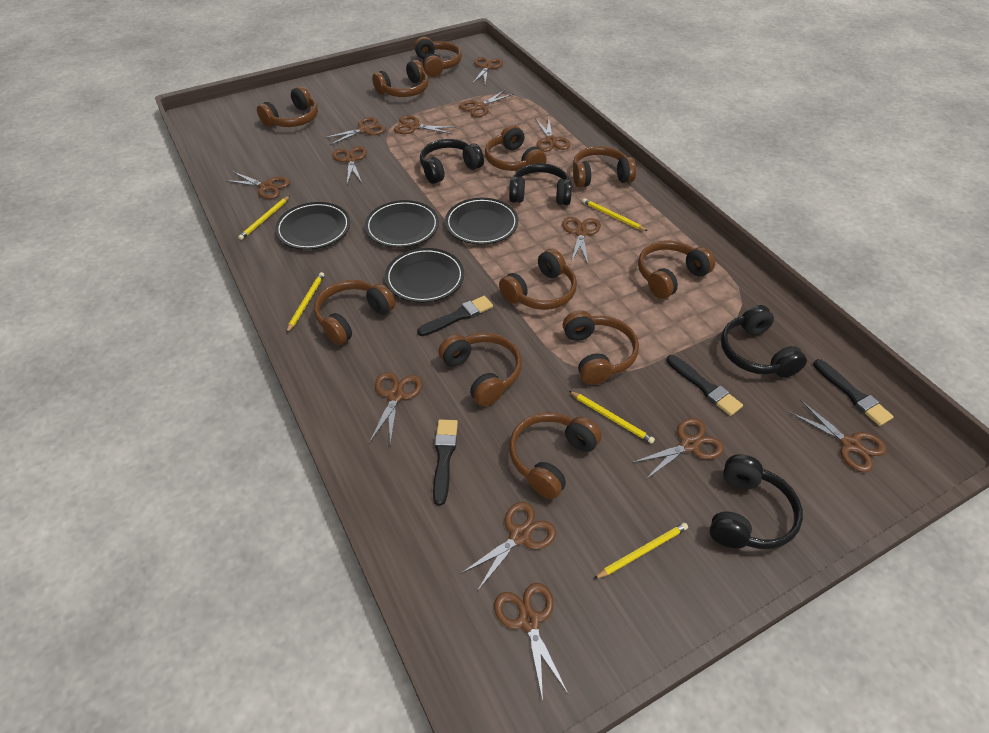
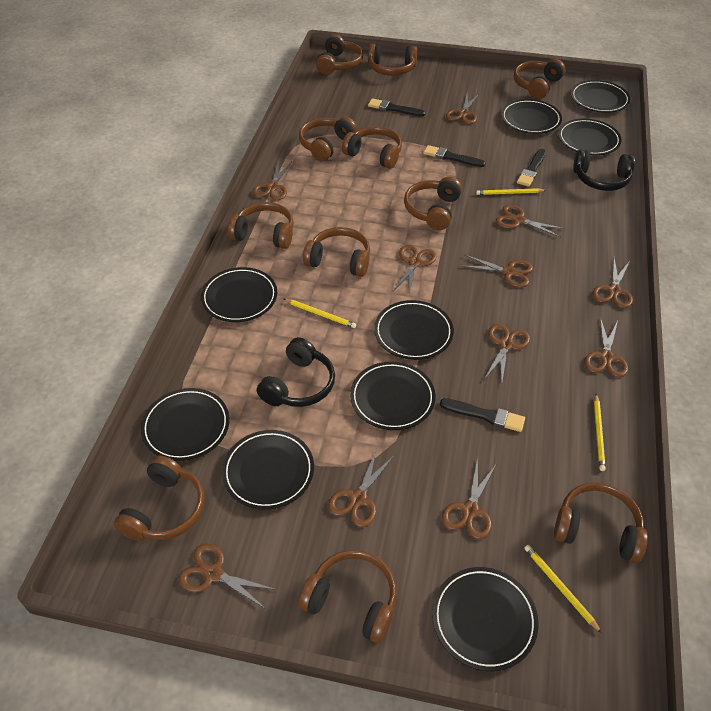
black headphones: [420,139,484,184] [509,163,572,205] [709,454,803,549] [721,305,807,378] = 4 -> [257,337,335,407] [573,149,635,191] = 2
black plate: [275,202,350,250] [365,200,439,248] [385,248,464,303] [445,198,518,245] = 4 -> [141,388,230,461] [201,267,277,322] [222,430,314,510] [350,361,436,430] [374,300,454,360] [432,567,538,671] [501,99,562,134] [558,119,622,155] [571,80,630,113] = 9
brown scissors: [224,171,290,199] [324,117,386,146] [332,146,367,184] [369,372,422,445] [394,115,456,134] [459,90,514,117] [460,502,556,591] [473,57,503,84] [494,583,569,701] [536,118,570,152] [562,217,601,264] [632,418,724,480] [789,400,886,472] = 13 -> [178,543,277,609] [252,160,292,200] [328,448,394,527] [394,245,437,294] [442,457,497,539] [446,93,480,124] [462,255,533,287] [485,324,530,384] [496,205,565,237] [584,317,628,378] [592,258,633,308] = 11
yellow pencil: [238,196,290,240] [286,272,324,333] [569,391,655,444] [582,198,647,231] [594,523,688,579] = 5 -> [284,299,356,328] [476,188,546,195] [524,545,602,633] [594,394,606,471] = 4

